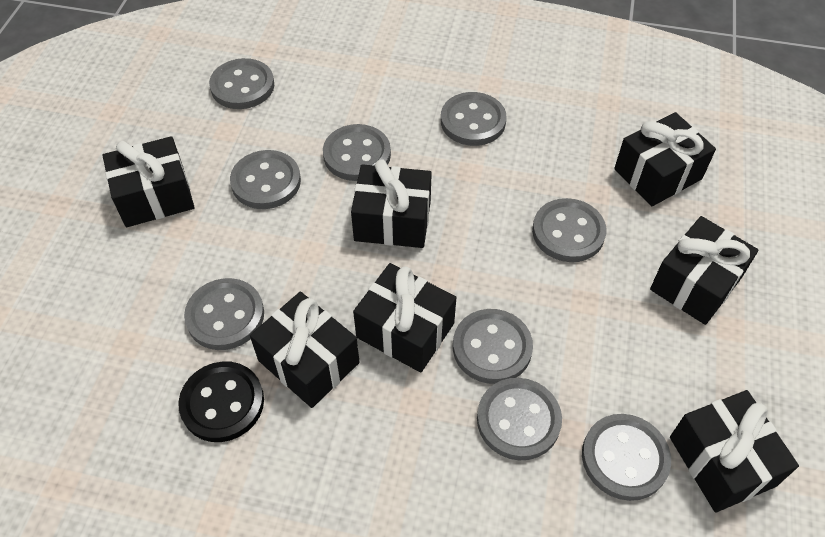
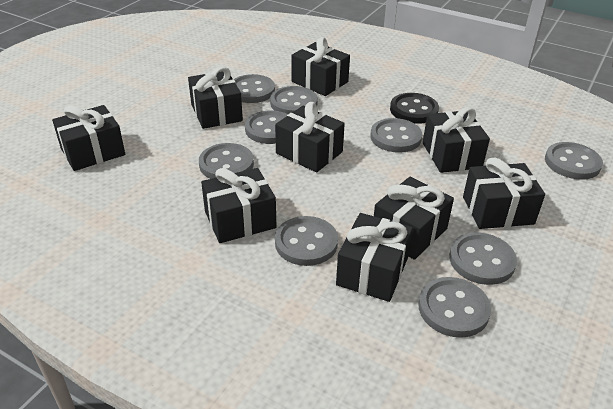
black gift: [103,136,195,227] [250,292,360,408] [351,159,432,248] [353,263,456,373] [614,112,716,206] [650,216,758,325] [670,390,799,513] = 7 -> [52,105,125,171] [188,67,243,129] [201,168,276,243] [275,102,345,172] [291,37,350,96] [336,213,413,302] [374,176,454,260] [423,107,490,173] [463,158,545,229] = 9

